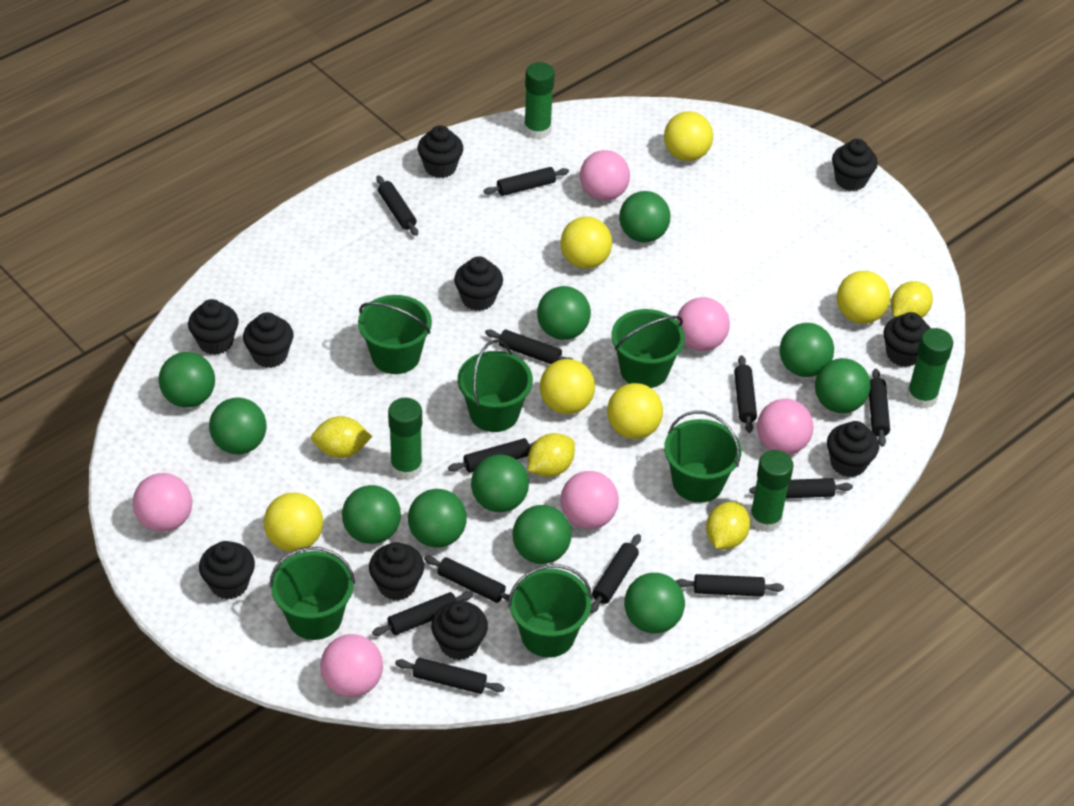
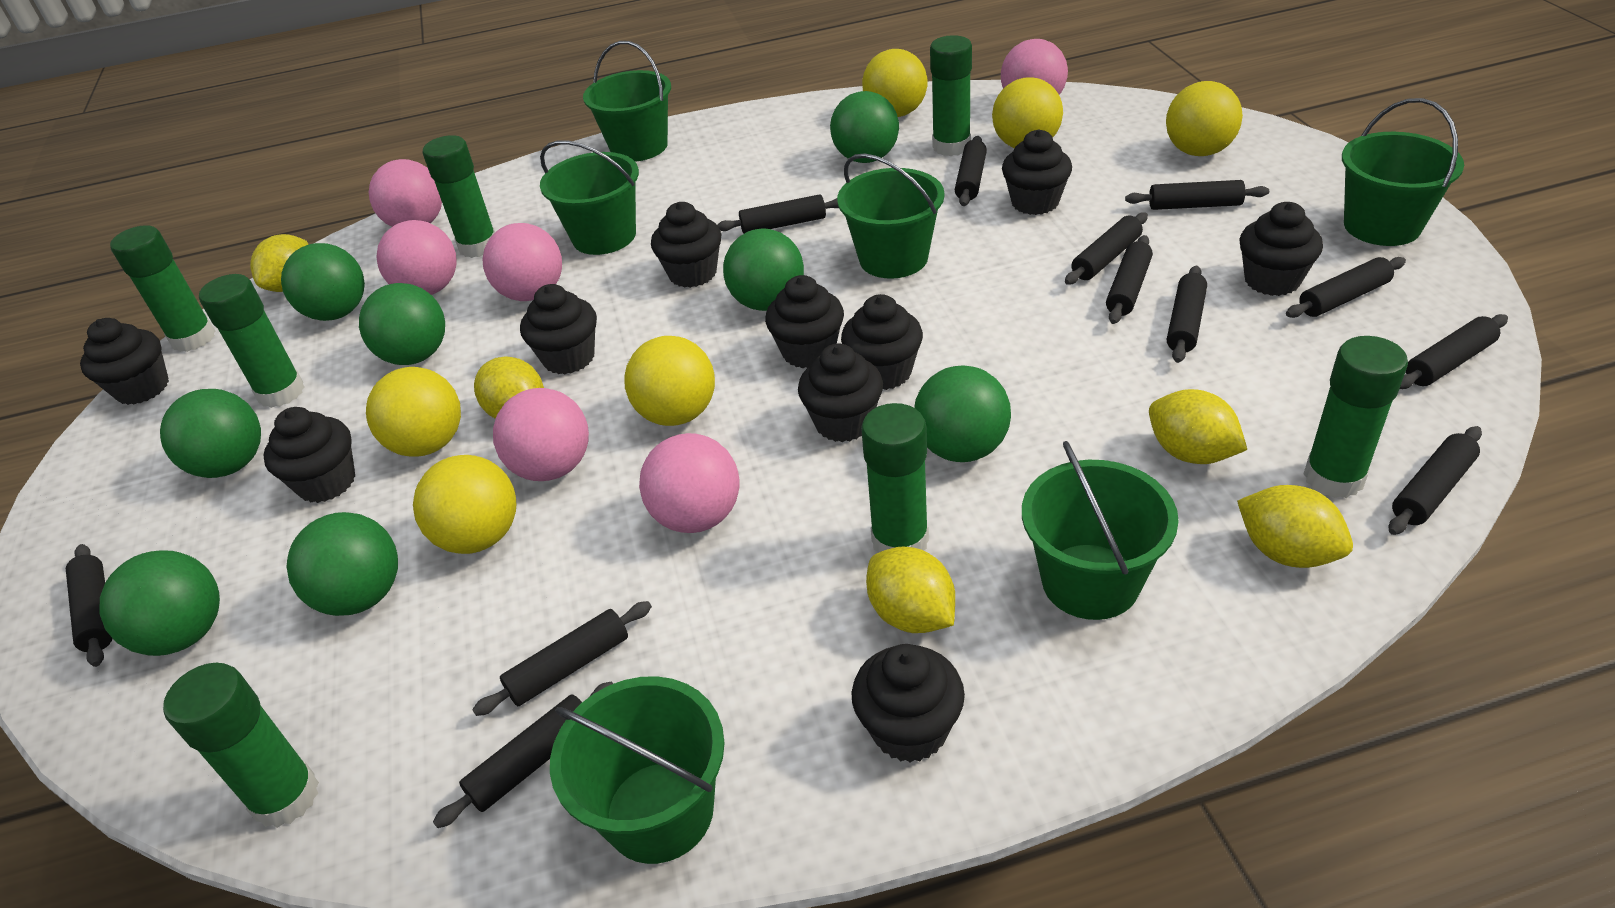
green ball: [159,352,215,408] [209,398,266,454] [342,485,401,544] [408,489,467,548] [471,454,529,512] [512,505,572,564] [537,286,591,340] [619,191,670,243] [624,573,685,633] [779,323,834,377] [815,358,870,413] = 11 -> [99,550,220,656] [160,389,261,478] [281,243,365,321] [286,512,398,616] [359,283,445,365] [723,229,804,311] [830,91,899,163] [914,366,1011,462] = 8
green glue stick: [388,398,422,480] [524,62,555,139] [750,450,794,532] [907,328,953,409] = 4 -> [110,225,216,352] [163,663,319,828] [199,274,304,408] [423,135,495,258] [861,403,929,552] [930,35,972,156] [1304,336,1408,498] = 7
yellow lemon: [311,416,372,458] [528,433,575,477] [706,502,750,549] [891,281,933,318] = 4 -> [250,234,309,292] [474,356,544,419] [866,547,955,633] [1149,389,1247,464] [1237,485,1353,568] = 5

